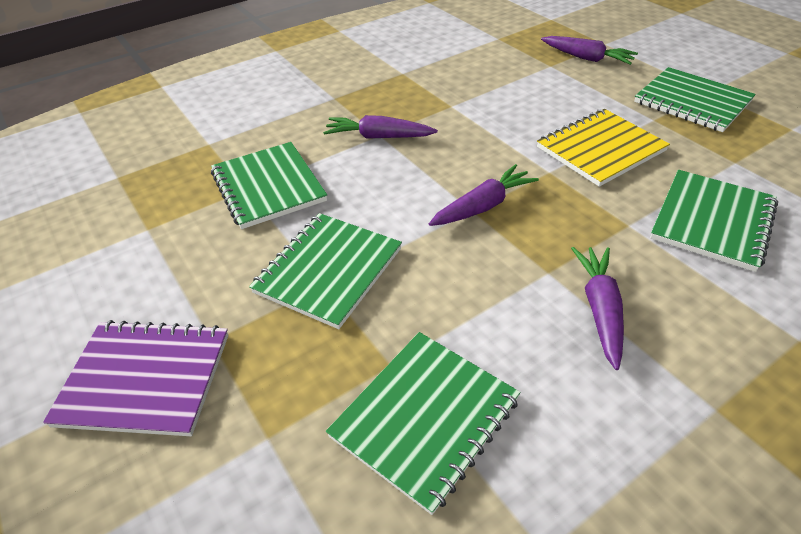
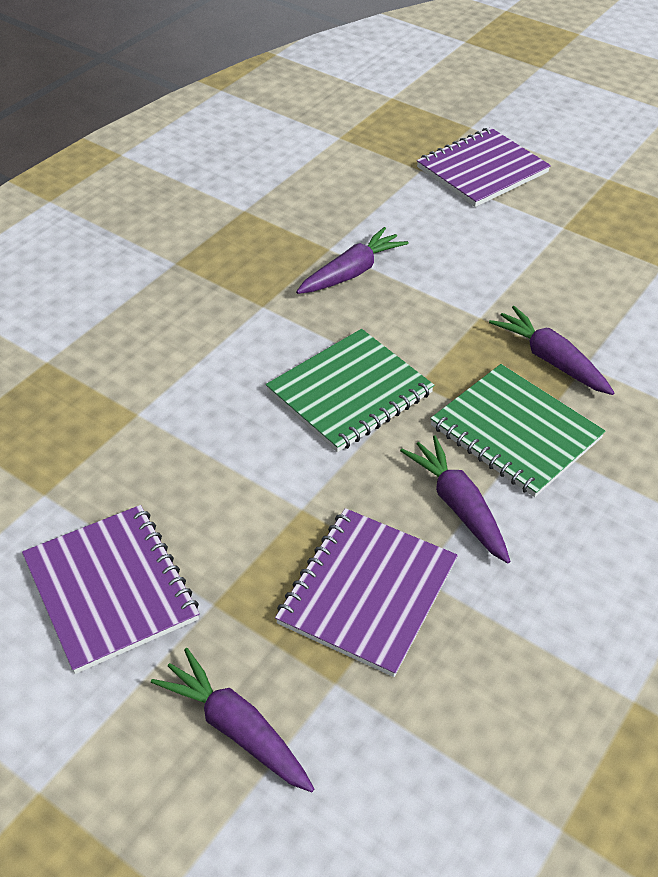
green notebook: [211,142,327,229] [249,213,402,329] [326,332,520,515] [634,67,756,132] [650,170,778,272] = 5 -> [266,329,434,452] [430,364,605,497] = 2
purple notebook: [43,320,228,436] = 1 -> [22,505,199,674] [275,508,458,677] [417,127,551,207] = 3
yellow notebook: [537,109,670,187] = 1 -> none = 0

